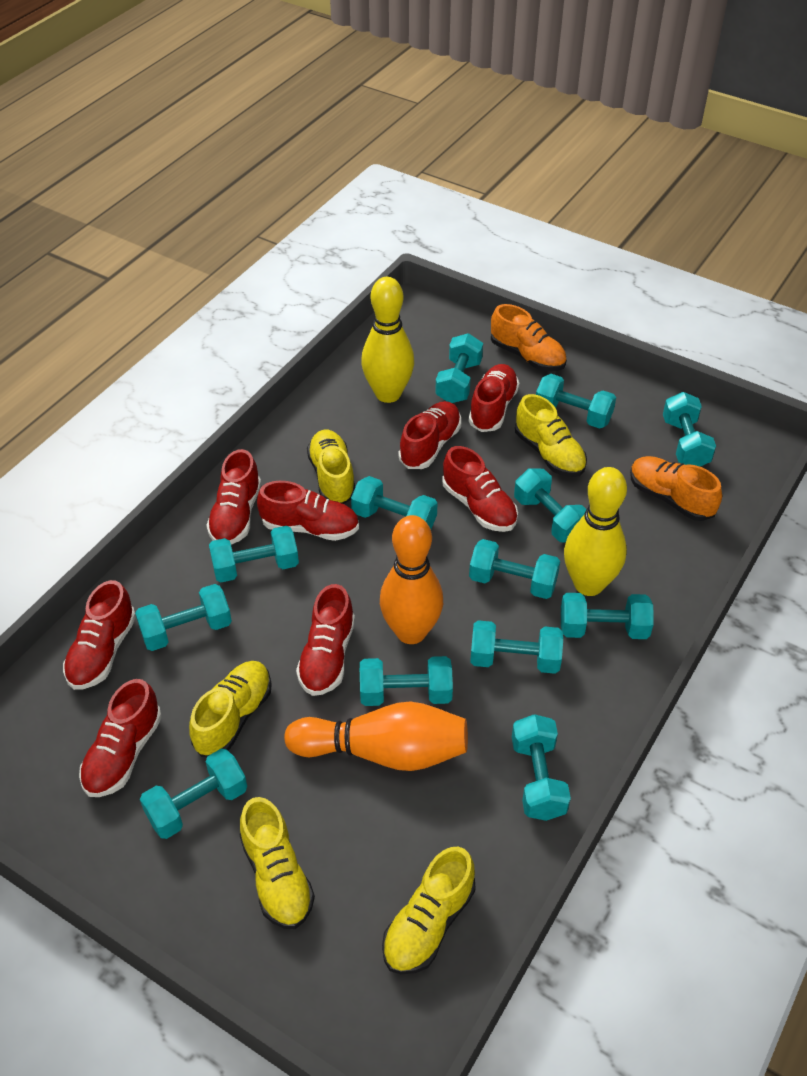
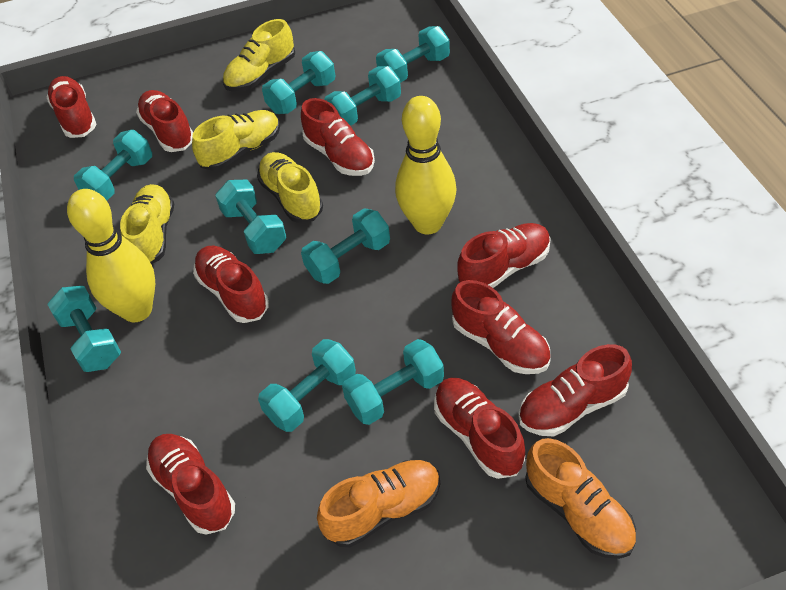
orange bowling pin: [284,702,468,771] [380,515,443,644] = 2 -> none = 0
red shoe: [63,580,136,690] [79,679,162,797] [206,449,261,544] [257,481,359,541] [296,584,355,696] [399,401,461,469] [442,446,518,532] [469,364,519,432] = 8 -> [46,76,97,138] [136,90,193,152] [146,434,235,535] [193,246,269,323] [301,98,375,176] [434,378,525,479] [451,280,551,374] [457,223,551,288] [518,344,632,436] = 9
turquoise dumbbell: [135,584,232,651] [140,749,247,839] [209,526,299,582] [351,476,437,529] [360,656,453,706] [435,333,483,403] [469,539,560,599] [470,620,563,674] [512,714,571,821] [514,469,587,542] [536,374,616,429] [561,593,654,639] [663,392,716,467] = 13 -> [47,286,121,372] [74,130,152,200] [215,180,286,254] [258,339,356,432] [262,51,335,114] [301,208,390,284] [324,66,401,126] [342,339,444,425] [376,26,450,83] = 9
yellow shoe: [189,661,272,757] [239,797,315,929] [307,430,355,504] [382,847,476,974] [515,394,587,477] = 5 -> [120,184,174,264] [192,110,280,171] [223,19,295,92] [257,152,323,223] = 4

